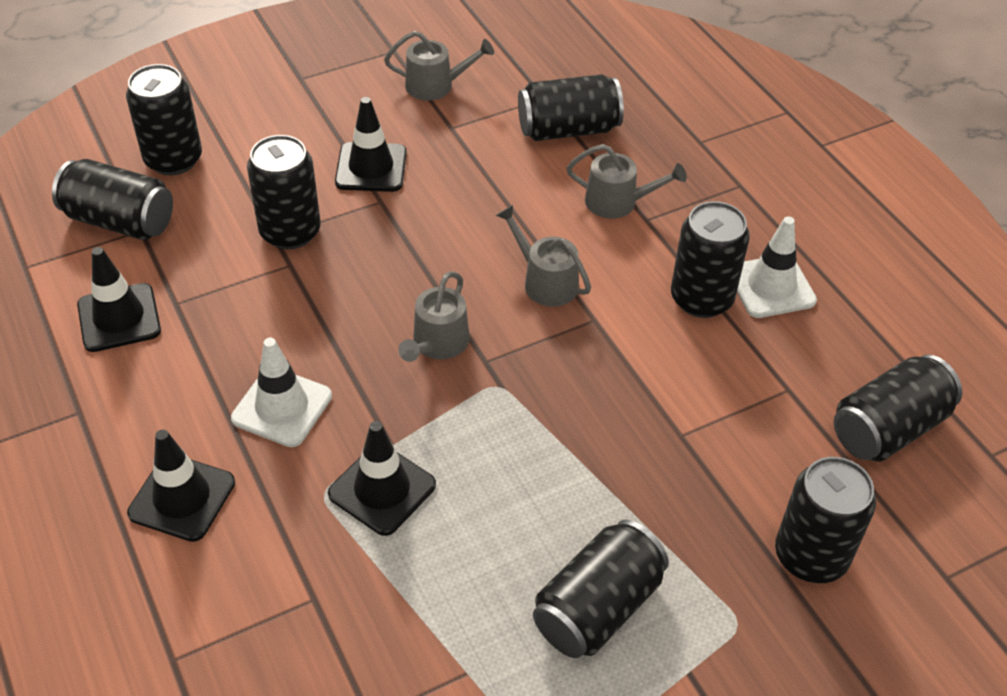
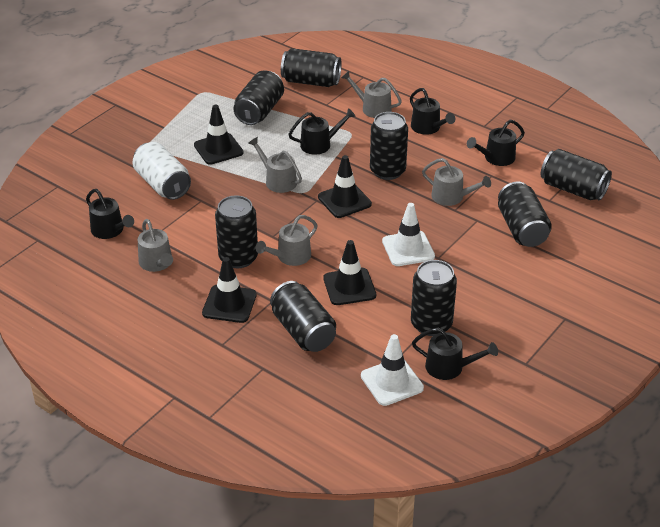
black watering can: none = 0 -> [86,189,134,239] [288,108,356,155] [410,88,455,135] [412,328,498,380] [467,120,525,166] = 5
grey watering can: [384,31,494,100] [398,271,470,362] [496,205,591,307] [567,144,687,219] = 4 -> [138,219,173,272] [248,137,302,193] [256,215,318,266] [341,71,402,118] [422,158,491,206] = 5
white can: none = 0 -> [133,142,191,200] = 1

